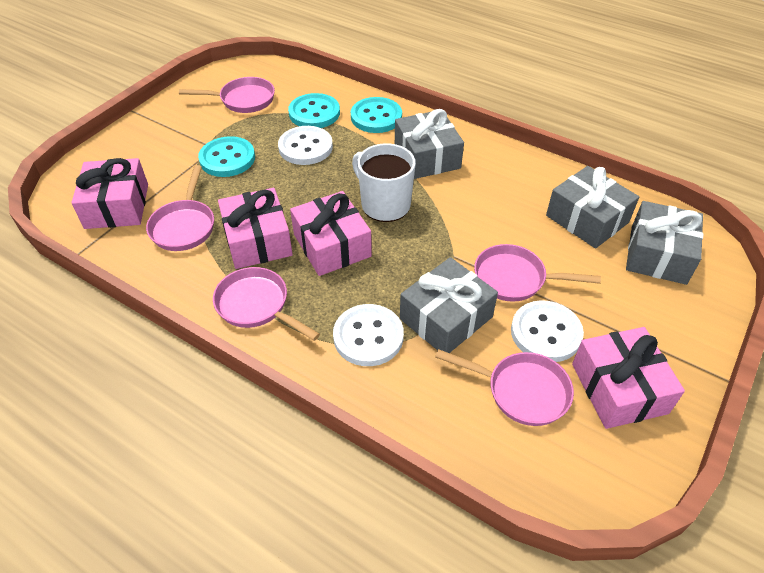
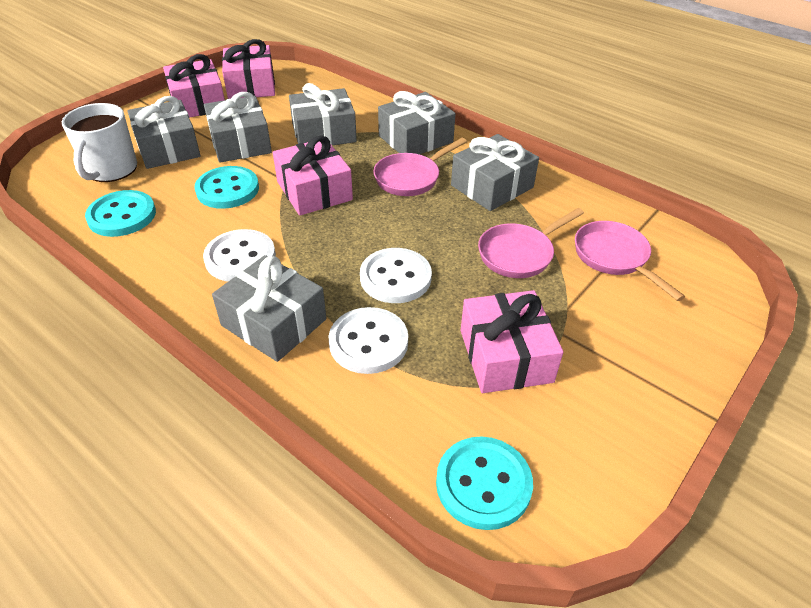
grey gift: [395,109,464,179] [400,257,498,353] [546,166,639,249] [626,201,703,285] = 4 -> [127,96,201,169] [204,92,272,163] [212,255,327,362] [289,83,357,145] [378,91,455,154] [451,134,539,211] = 6
pink pan: [146,165,214,251] [179,77,275,113] [213,267,320,341] [435,349,574,426] [474,244,601,302] = 5 -> [373,138,467,196] [478,208,584,278] [575,221,685,301] = 3

